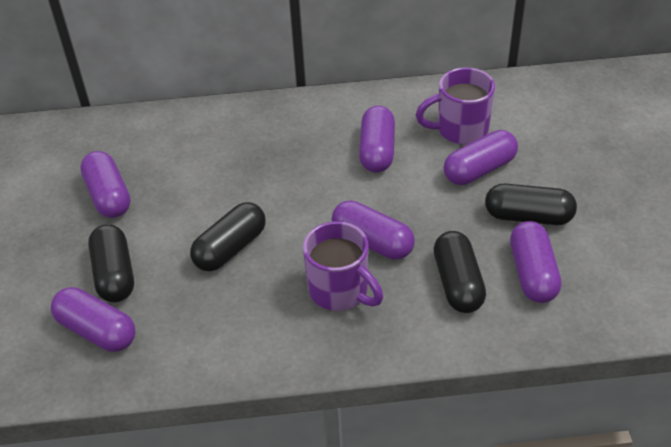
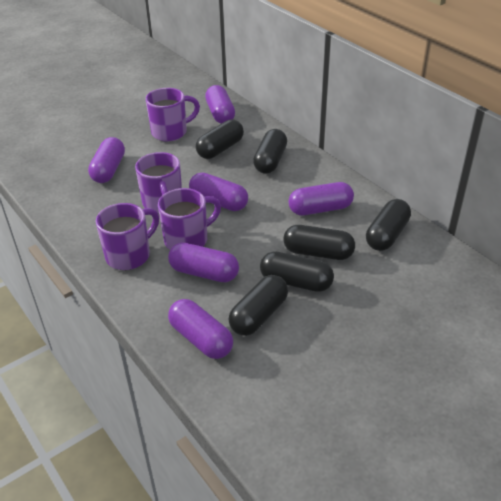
black capsule: [88,224,134,302] [190,202,266,272] [434,231,486,313] [485,184,577,225] = 4 -> [196,119,244,159] [228,275,288,336] [253,129,287,174] [260,251,334,292] [283,225,355,260] [366,199,411,251] = 6
purple mug: [303,221,383,311] [416,67,495,144] = 2 -> [96,203,159,270] [135,152,182,213] [146,88,200,141] [158,188,221,250] = 4

